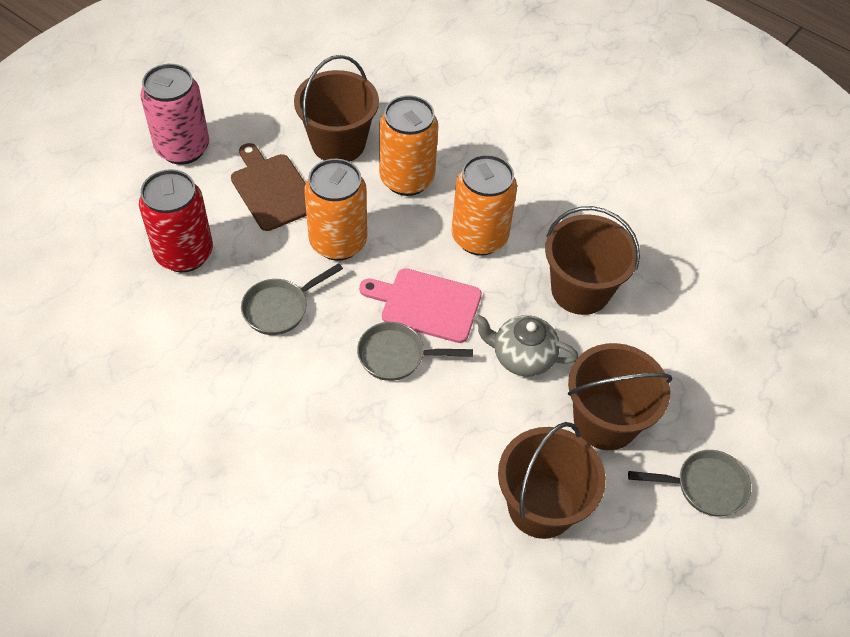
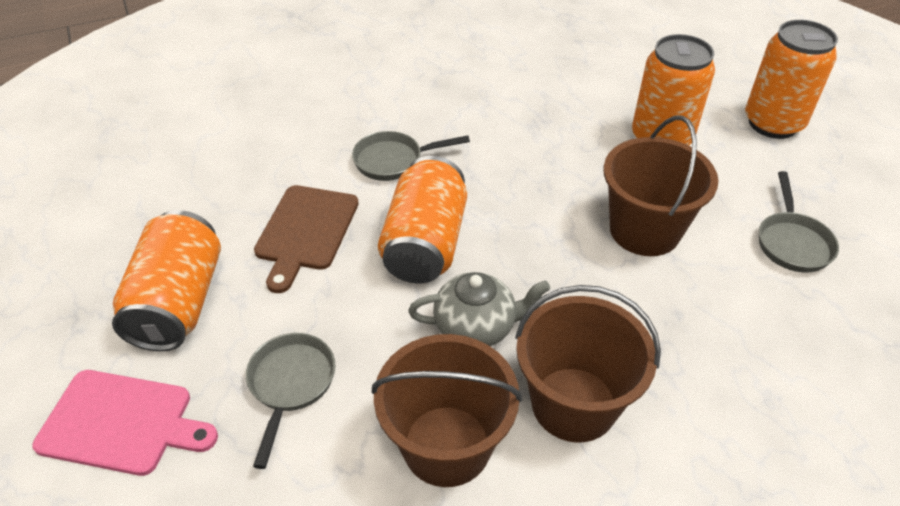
brown bucket: [294,55,379,162] [498,422,606,539] [545,206,640,315] [568,343,672,450] = 4 -> [372,334,522,487] [515,285,661,443] [603,116,718,256] = 3
orange can: [304,159,367,261] [379,95,438,196] [452,154,517,256] = 3 -> [112,210,221,351] [378,156,467,283] [632,34,715,146] [745,20,838,139] = 4
pink can: [140,64,209,165] = 1 -> none = 0
red can: [139,169,213,272] = 1 -> none = 0

